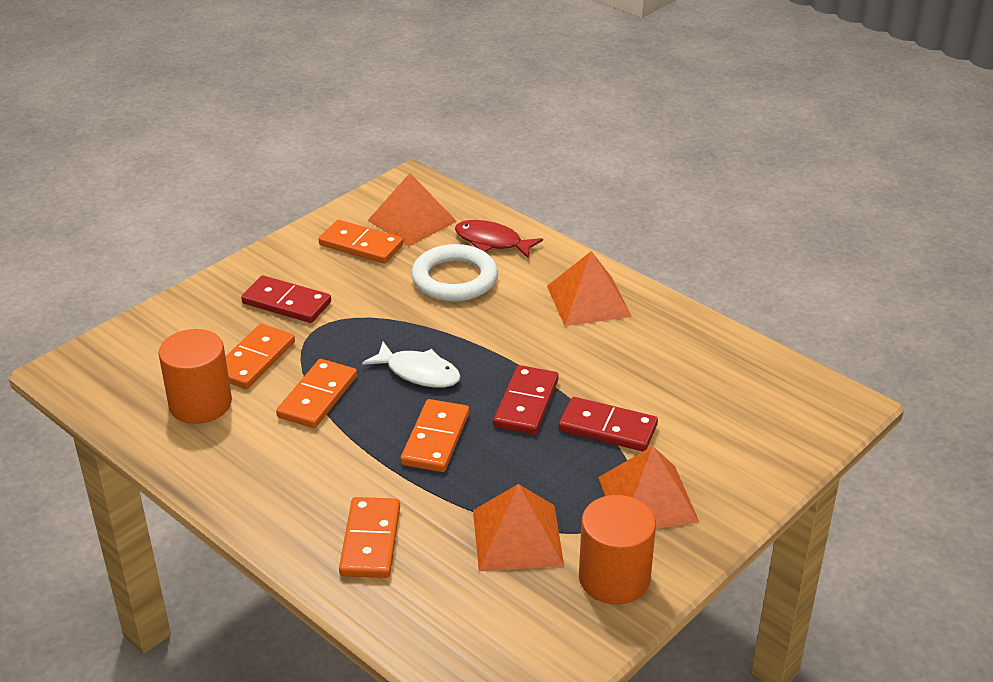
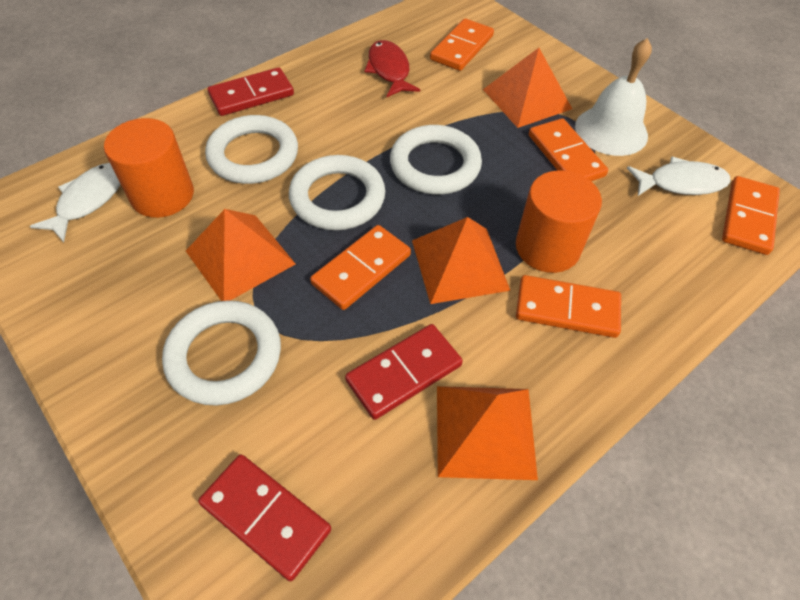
white bell: none = 0 -> [575,38,652,156] = 1
white fish: [362,342,461,388] = 1 -> [30,163,121,242] [627,157,731,196] = 2
white ring: [411,244,498,302] = 1 -> [162,300,281,406] [205,115,298,184] [289,155,385,230] [390,125,482,195] = 4

